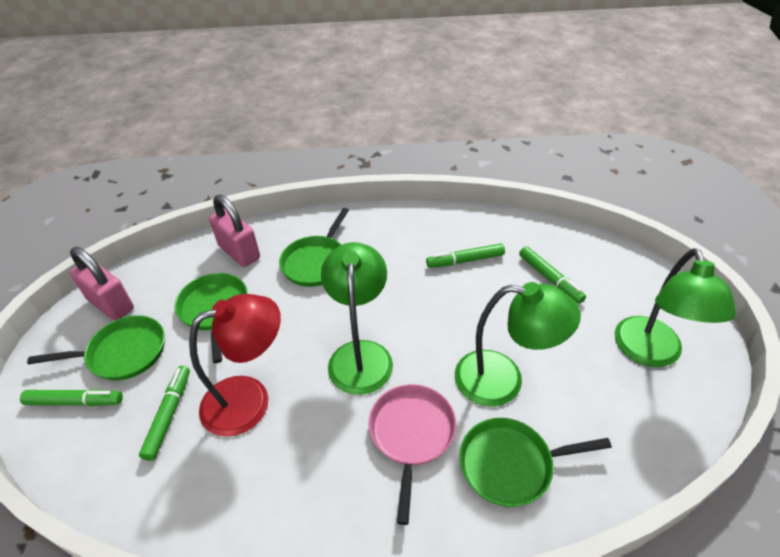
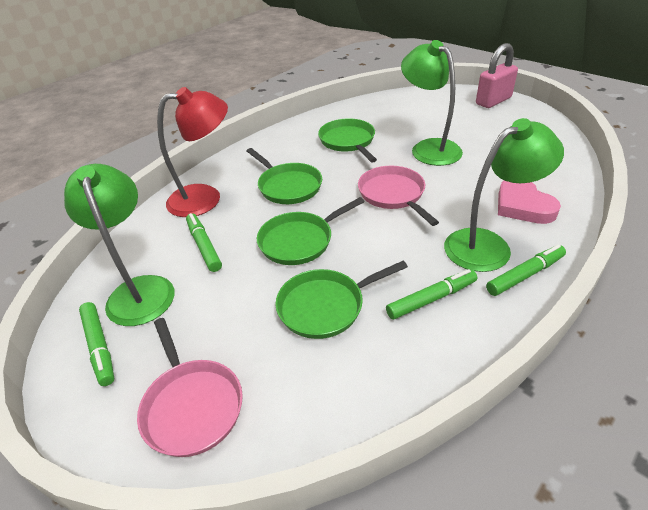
pink heart: none = 0 -> [498,180,561,224] = 1
pink padlock: [70,247,134,321] [209,195,260,267] = 2 -> [476,43,518,108] = 1
pink pan: [369,384,456,525] = 1 -> [137,318,243,457] [358,166,439,226] = 2

